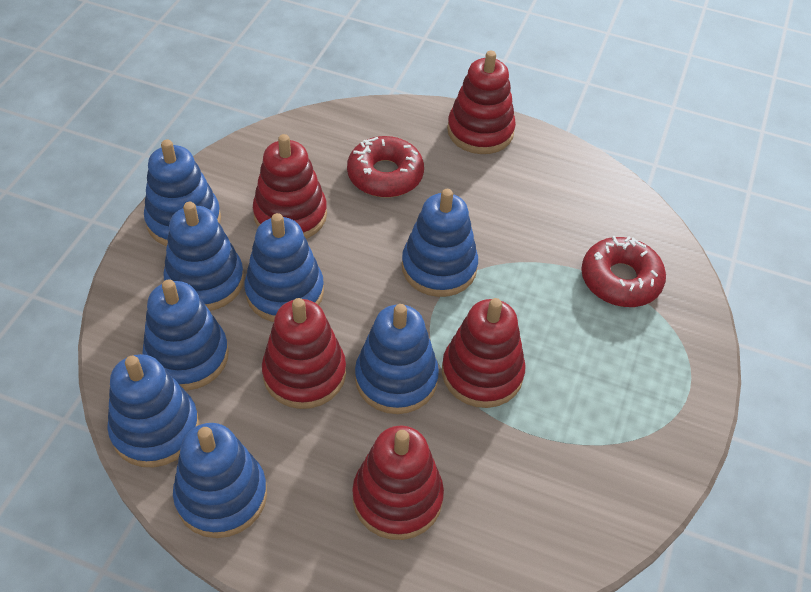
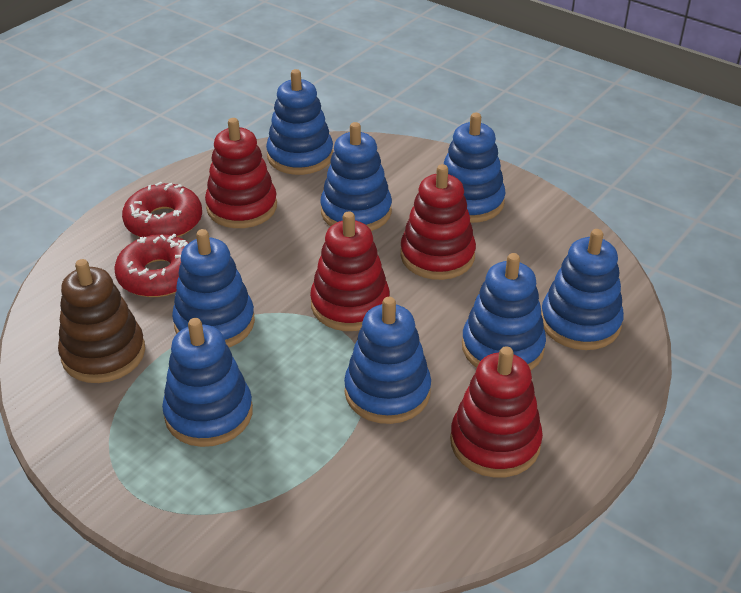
brown stacking toy: none = 0 -> [58,259,145,383] = 1
red stacking toy: [253,134,327,239] [262,298,346,409] [352,426,444,540] [442,298,526,408] [447,51,516,154] = 5 -> [205,118,277,228] [310,211,390,331] [401,164,476,280] [450,346,543,478] = 4

